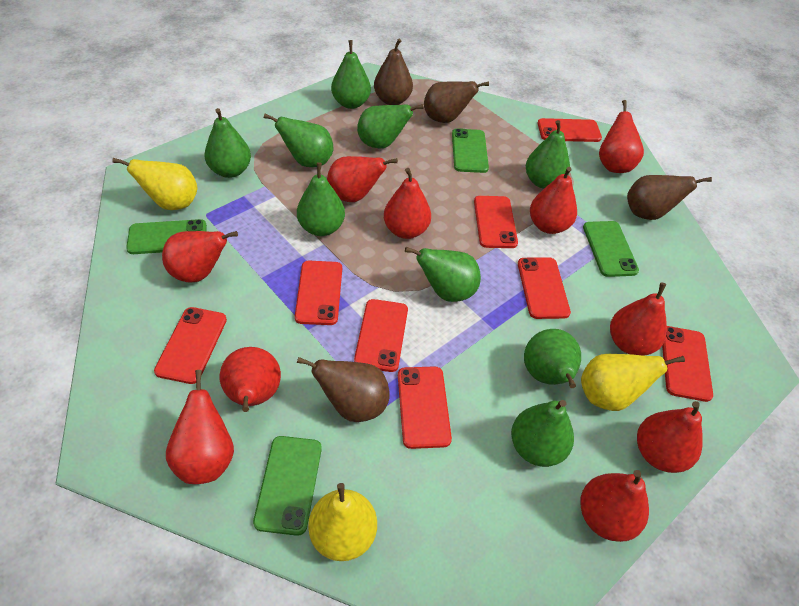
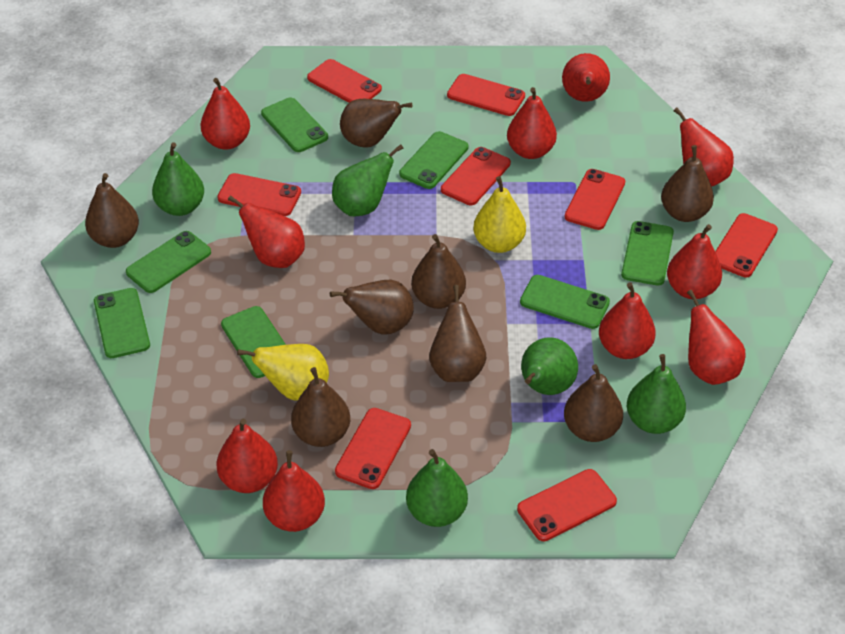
brown pear: [297,357,390,422] [374,39,413,105] [424,81,489,123] [627,175,712,220] = 4 -> [85,173,139,248] [291,367,350,447] [330,280,414,335] [340,99,412,147] [411,234,466,309] [429,285,486,382] [564,364,623,442] [661,145,714,222] = 8
green pear: [205,108,251,178] [264,113,334,167] [297,162,345,236] [331,40,371,109] [357,104,424,149] [405,247,481,302] [511,400,574,467] [524,329,581,388] [526,120,570,189] = 9 -> [152,142,204,216] [332,144,403,216] [406,449,468,527] [521,337,578,395] [627,354,686,434] = 5
green phone: [126,219,207,254] [253,436,322,536] [452,128,489,173] [583,221,639,277] = 4 -> [94,288,150,358] [126,231,211,293] [221,306,286,378] [261,98,328,152] [399,131,468,189] [520,275,610,329] [621,221,674,286] = 7
yellow pear: [112,158,198,210] [308,483,377,561] [581,354,685,411] = 3 -> [237,344,329,401] [473,176,526,253] = 2

